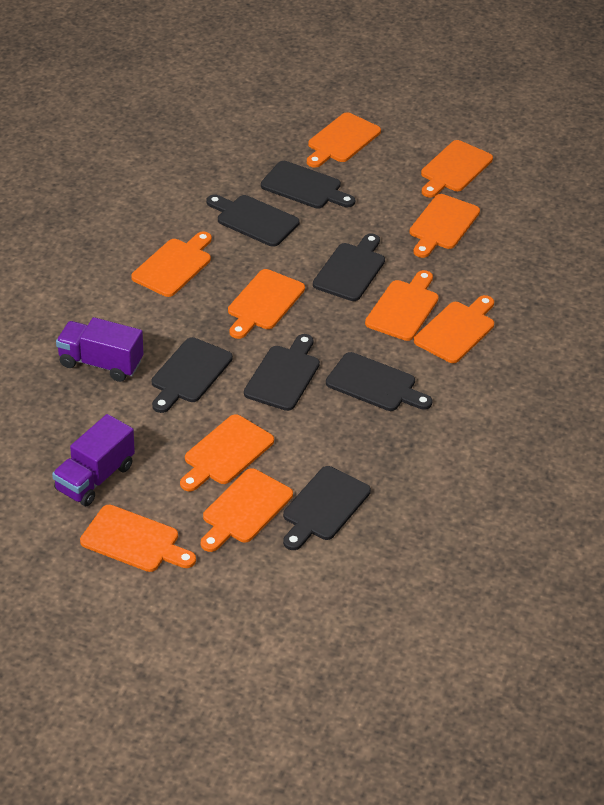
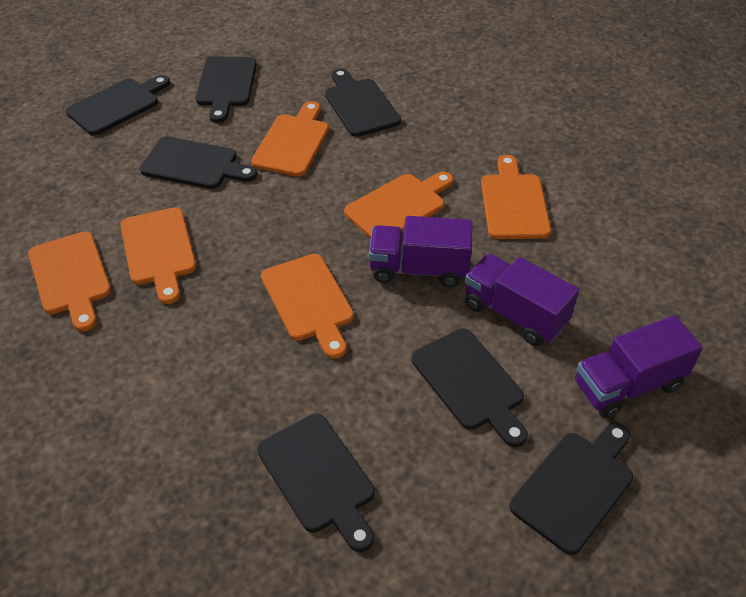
orange cutting board: [80,505,196,572] [131,232,212,297] [180,414,274,492] [201,468,293,552] [228,269,305,339] [307,112,381,168] [365,270,439,341] [409,194,480,258] [414,295,494,363] [421,140,493,198] = 10 -> [28,231,111,332] [120,208,196,304] [251,101,329,177] [261,254,354,359] [344,172,454,238] [481,155,551,239] = 6
purple truck: [52,414,135,506] [56,317,143,382] = 2 -> [369,216,473,287] [465,254,579,346] [575,315,703,418] = 3

